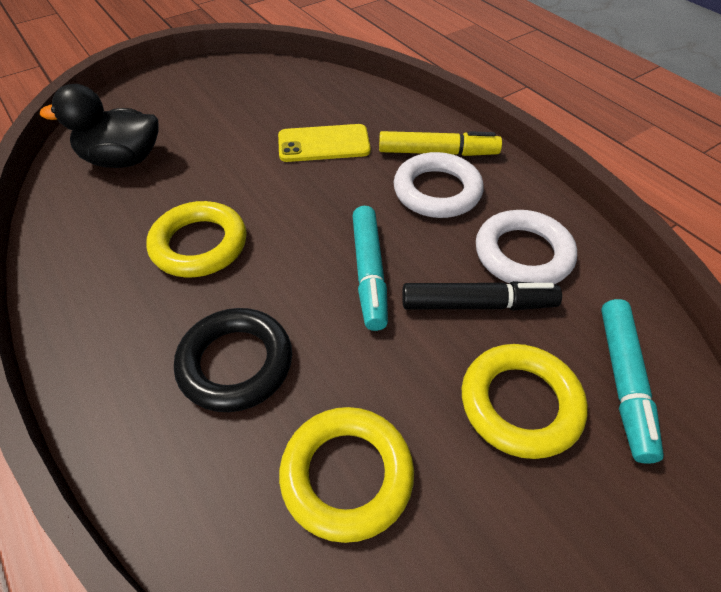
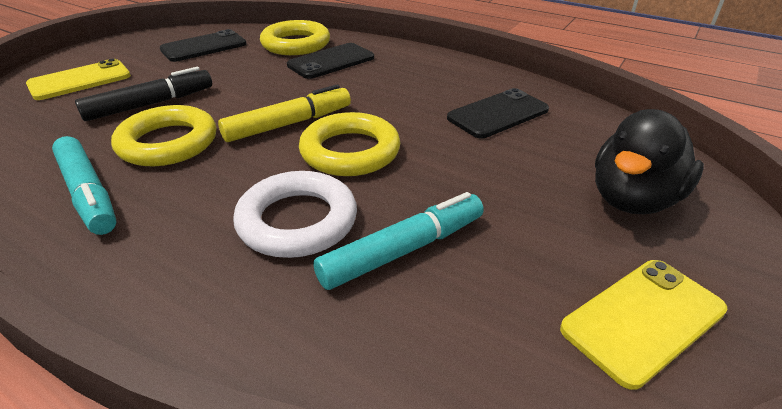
black phone: none = 0 -> [160,29,246,62] [287,43,374,79] [447,88,549,138] = 3
black ring: [174,308,292,412] = 1 -> none = 0
white ring: [394,152,484,218] [476,210,577,284] = 2 -> [233,171,357,258] = 1
yellow phone: [278,124,371,162] = 1 -> [26,59,131,100] [560,260,728,390] = 2

